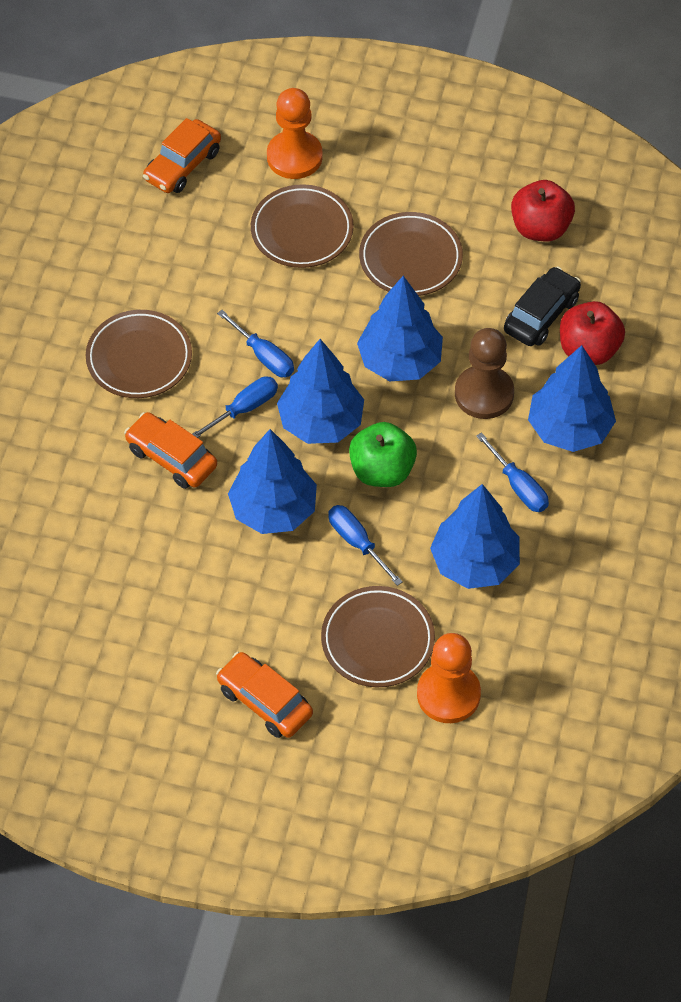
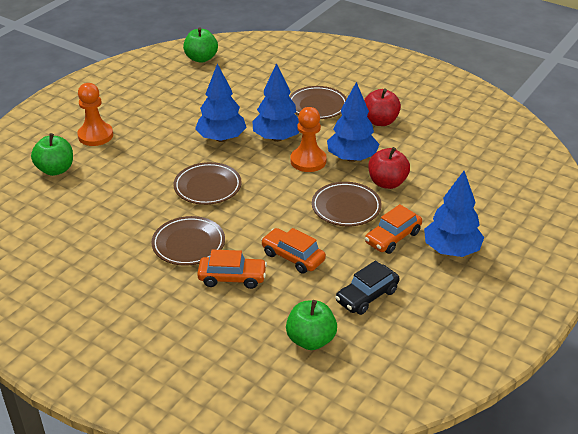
blue screwdriver: [192,376,278,438] [217,310,294,377] [328,505,403,586] [476,432,549,512] = 4 -> none = 0
blue tree: [228,429,317,534] [277,339,364,444] [357,276,443,381] [430,484,520,589] [528,345,616,452] = 5 -> [195,64,247,142] [252,63,299,142] [327,82,379,162] [424,171,484,257] = 4
brown pawn: [455,328,514,419] = 1 -> none = 0
green apple: [349,422,417,487] = 1 -> [31,133,73,176] [183,27,218,63] [286,300,337,350] = 3

